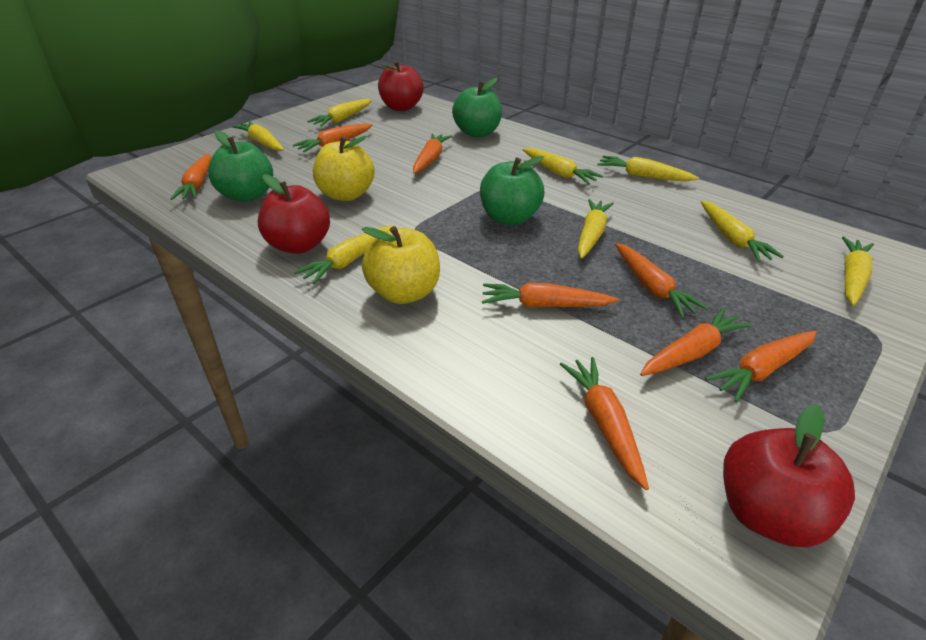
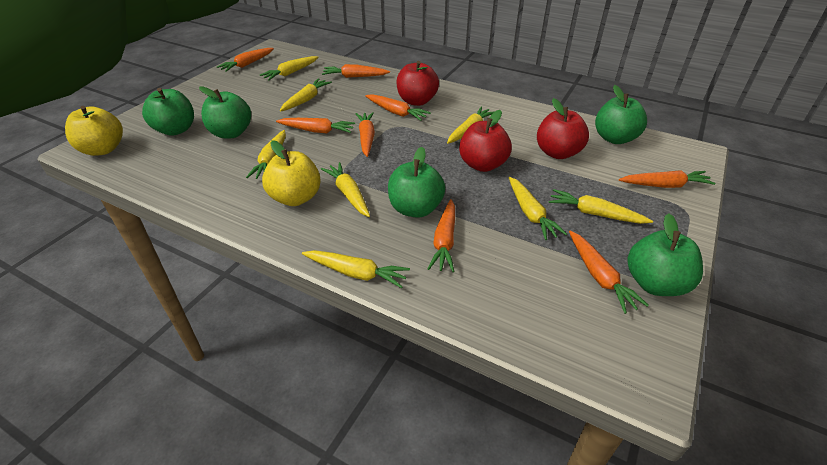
green apple: [208,130,273,202] [452,78,502,137] [480,156,544,225] = 3 -> [142,88,194,136] [199,86,251,138] [388,147,445,218] [595,85,647,144] [627,213,703,296] = 5

